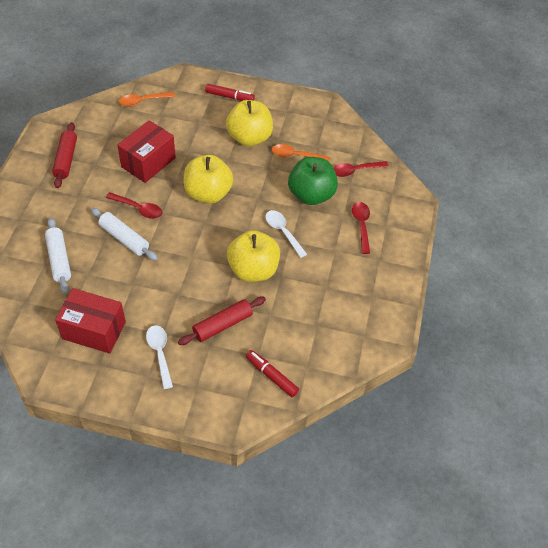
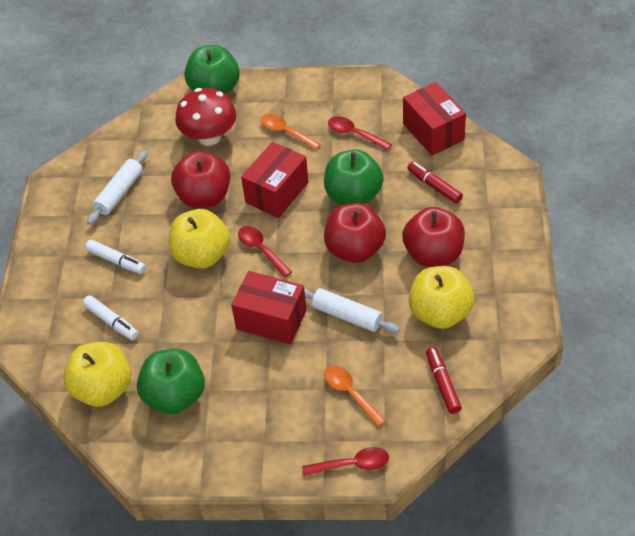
green apple: [288,157,338,205] = 1 -> [137,349,205,414] [184,45,240,94] [324,149,384,205] = 3
red apple: none = 0 -> [171,151,230,209] [324,203,386,263] [402,207,465,267] = 3
red box: [55,288,126,354] [117,120,176,183] = 2 -> [231,271,307,344] [241,142,308,218] [403,82,466,155] = 3
red mushroom: none = 0 -> [175,88,237,146] = 1
red rolling pin: [52,122,77,188] [178,297,266,345] = 2 -> none = 0
white marker: none = 0 -> [83,295,139,340] [85,240,146,274] = 2
white spoon: [146,325,173,389] [265,210,307,258] = 2 -> none = 0

